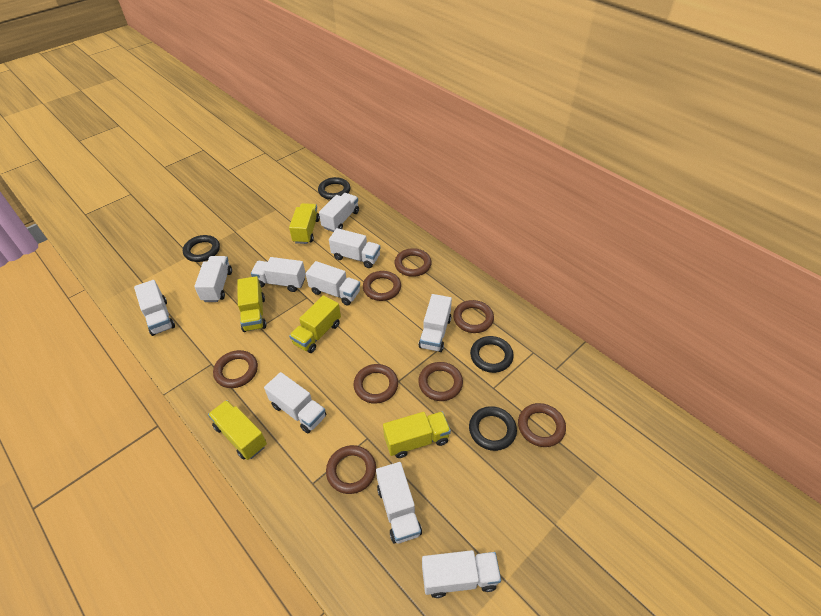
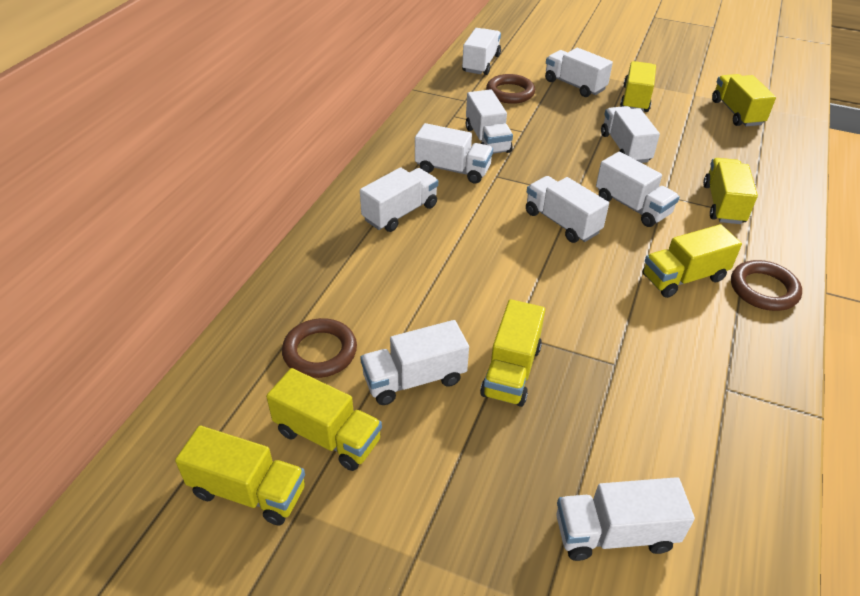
black ring: [183,235,220,262] [318,177,350,200] [469,406,517,451] [470,336,514,373] = 4 -> none = 0
brown ring: [213,350,258,388] [326,445,376,494] [353,364,398,404] [363,271,401,301] [394,248,432,277] [418,362,463,401] [453,300,494,333] [518,403,566,447] = 8 -> [282,318,357,378] [486,74,535,104] [731,260,802,311] = 3
yellow truck: [208,400,267,460] [237,276,266,332] [289,203,320,244] [289,295,341,353] [383,412,451,458] = 5 -> [175,426,305,525] [266,368,382,471] [480,299,545,407] [620,61,656,112] [643,224,742,298] [703,158,758,224] [712,74,776,126] = 7

